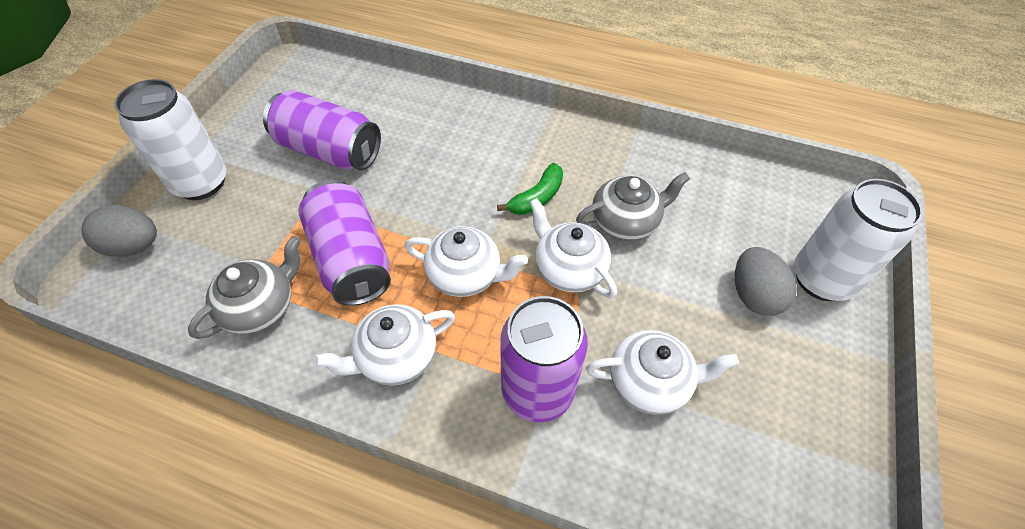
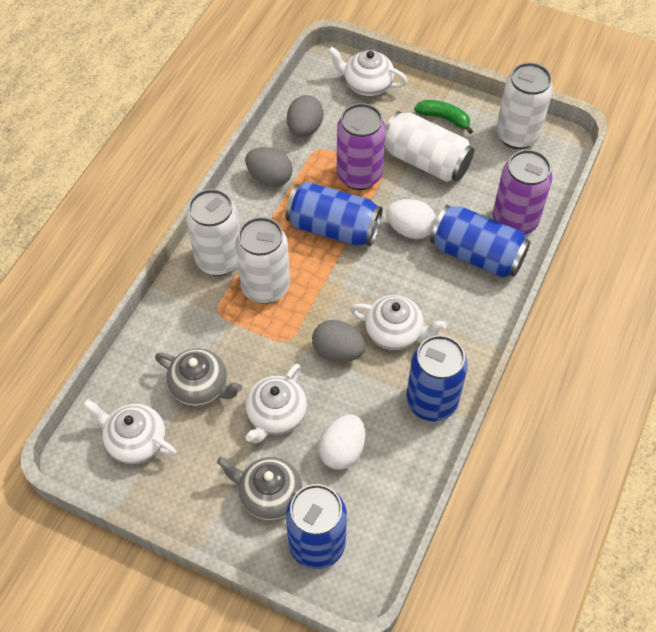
blue can: none = 0 -> [285,182,383,246] [286,484,347,569] [406,335,468,422] [430,205,530,278] = 4
grey egg: [81,205,157,257] [735,247,797,316] = 2 -> [245,147,292,187] [287,95,324,137] [312,320,366,362] = 3
purple can: [263,90,381,170] [298,180,391,306] [500,296,588,422] = 3 -> [337,103,386,190] [493,149,553,235] = 2
white can: [115,79,227,200] [794,179,923,301] = 2 -> [186,189,240,276] [235,217,290,304] [384,111,474,182] [496,62,553,149] = 4
white egg: none = 0 -> [319,415,365,470] [386,199,436,239] = 2

